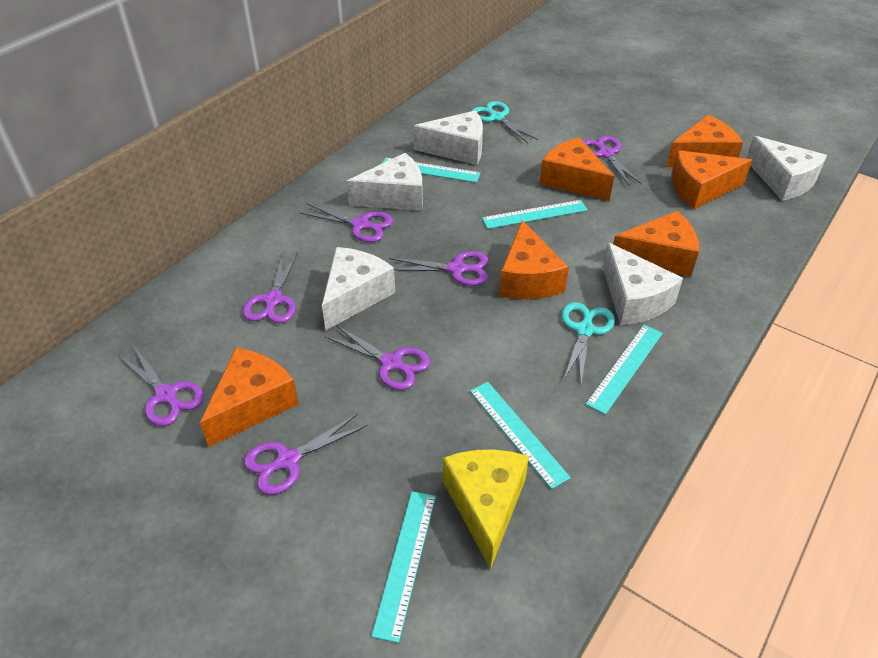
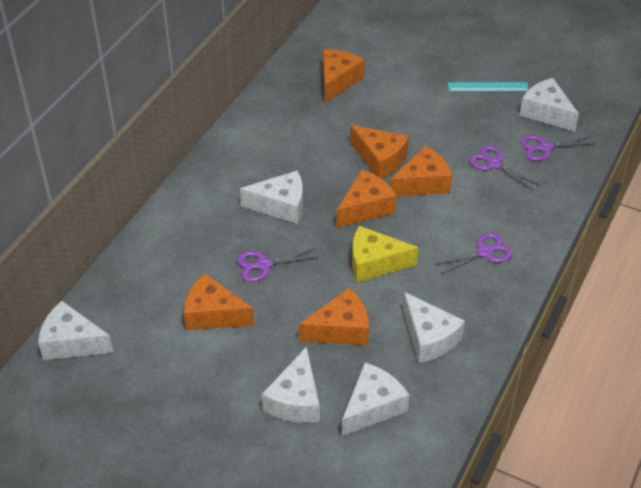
purple scissors: [119,346,204,426] [243,252,298,323] [244,414,367,495] [300,203,393,242] [325,325,431,390] [389,251,489,286] [583,136,642,186] = 7 -> [237,248,318,282] [434,233,513,274] [469,145,540,190] [520,135,595,161] = 4
turquoise ruler: [371,491,436,643] [383,158,480,183] [470,382,571,489] [482,200,588,229] [585,325,663,415] = 5 -> [448,82,529,92] = 1
turquoise scissors: [472,101,538,143] [562,302,615,383] = 2 -> none = 0
white cheese: [322,247,395,330] [347,153,423,211] [413,111,483,165] [603,242,683,325] [746,136,827,201] = 5 -> [38,301,113,360] [240,170,303,224] [262,346,320,423] [342,362,409,436] [403,292,465,363] [519,78,579,131] = 6

